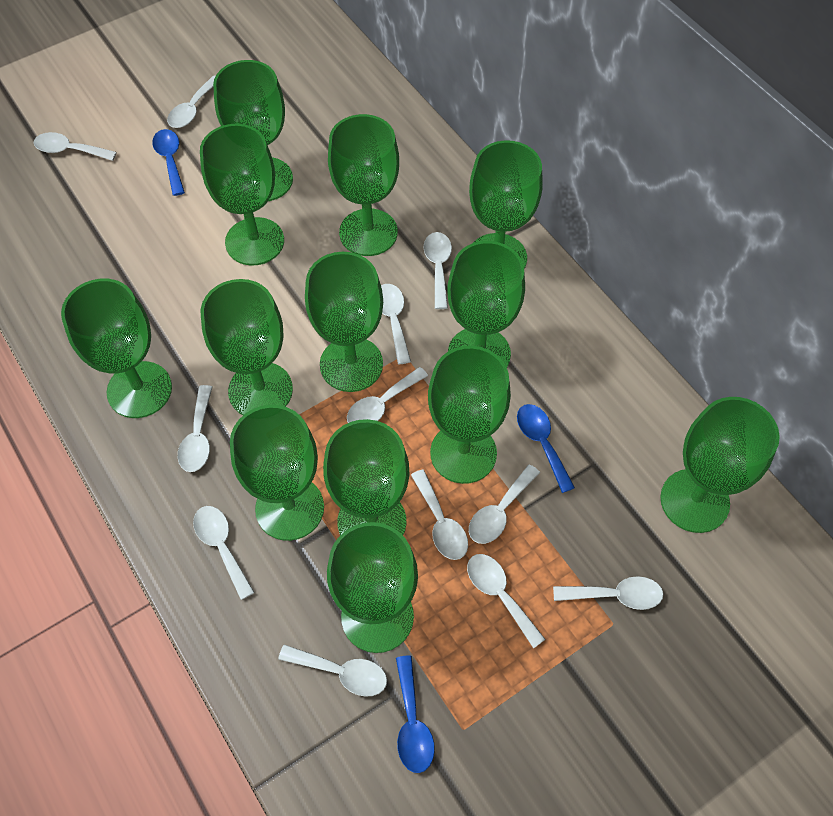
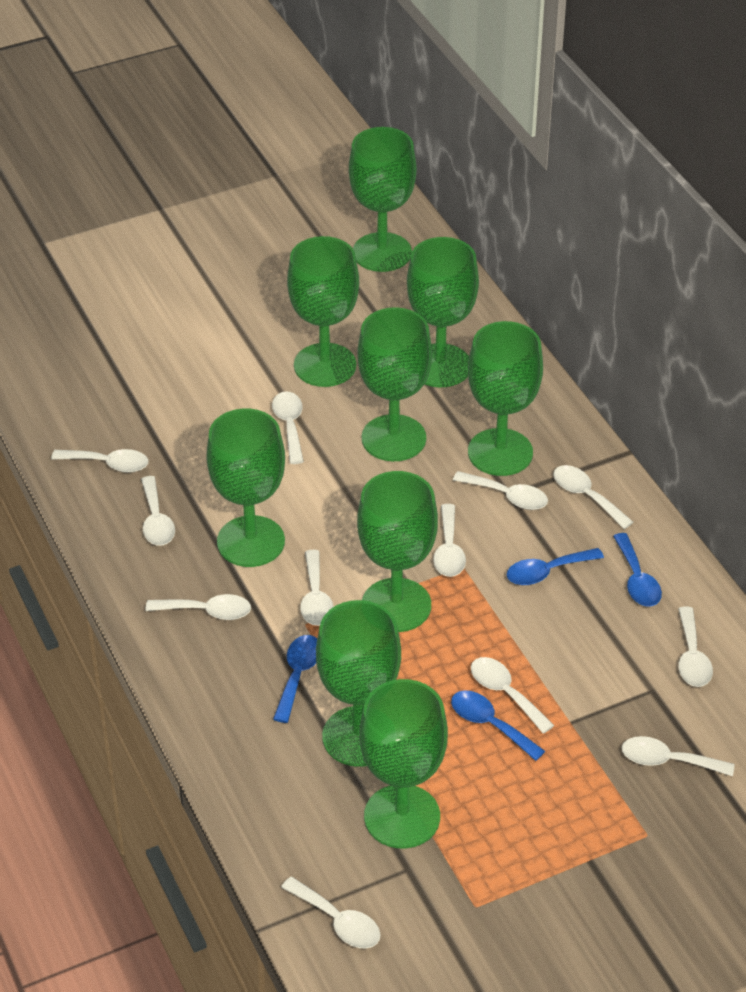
blue spoon: [152,129,185,196] [396,655,435,773] [517,404,575,493] = 3 -> [273,635,317,723] [451,690,545,761] [506,548,604,585] [613,533,662,606] = 4
green goblet: [61,279,172,418] [200,124,284,266] [201,279,293,415] [213,60,293,201] [230,405,324,541] [305,252,383,392] [323,419,410,535] [327,522,418,653] [328,114,399,256] [428,346,511,484] [447,241,525,367] [469,140,542,269] [660,397,780,533] = 13 -> [206,409,285,567] [287,236,359,387] [316,600,401,767] [349,127,417,272] [357,307,432,461] [357,471,438,632] [359,679,448,849] [407,237,479,387] [468,321,543,476] = 9

